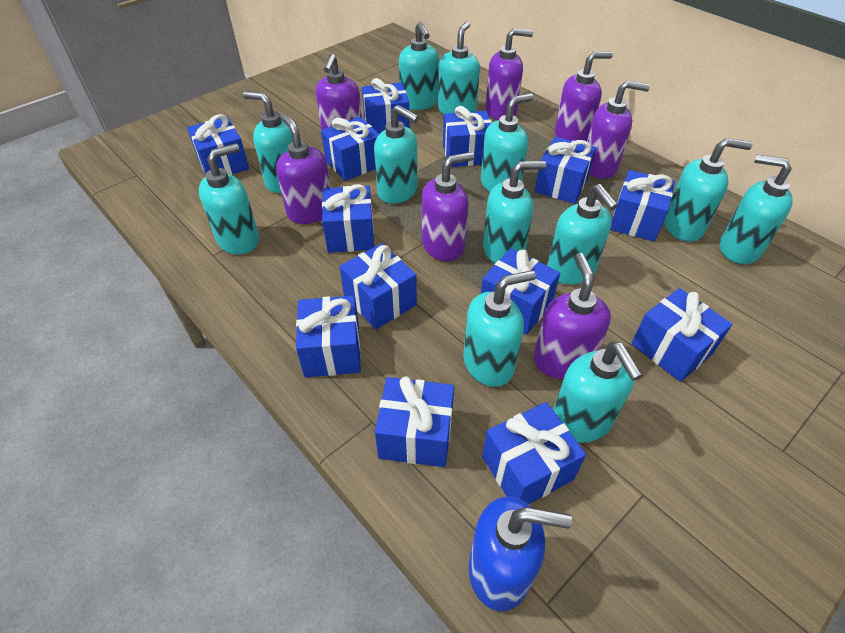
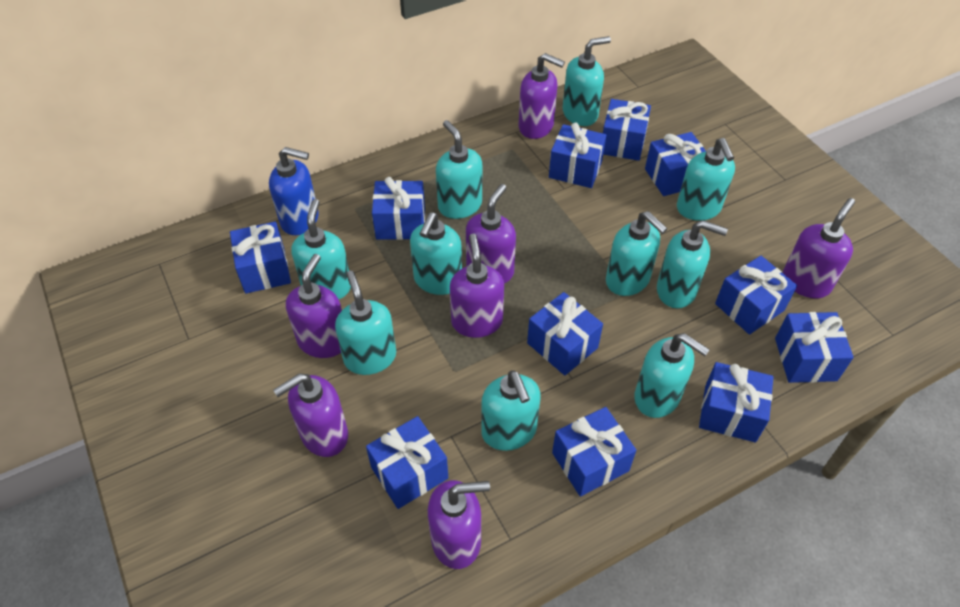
blue gift: [187,114,249,175] [296,296,361,377] [321,117,379,181] [322,184,374,253] [339,243,417,329] [362,78,410,134] [375,376,454,467] [443,106,492,167] [481,249,560,335] [482,402,586,504] [535,137,596,204] [610,170,675,242] [631,288,733,382] = 13 -> [230,222,291,294] [366,416,448,509] [372,177,425,240] [527,292,603,376] [549,122,606,188] [552,407,636,497] [603,99,651,161] [645,132,706,196] [699,362,773,442] [715,256,797,335] [775,312,854,383] = 11
turquoise soap dispenser: [199,143,259,255] [243,91,293,193] [374,105,419,204] [399,22,439,110] [438,21,480,114] [464,270,536,387] [481,93,534,192] [483,161,546,263] [547,184,618,285] [553,342,643,443] [664,138,753,242] [720,154,793,264] = 12 -> [291,199,351,299] [335,271,396,375] [410,212,462,295] [436,120,482,219] [481,370,541,451] [563,36,611,126] [606,211,668,296] [634,333,710,418] [657,220,728,308] [677,138,735,221] = 10

